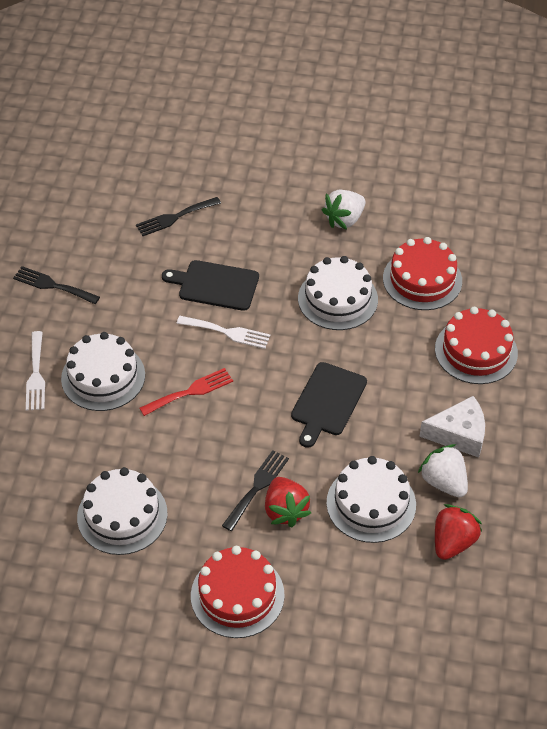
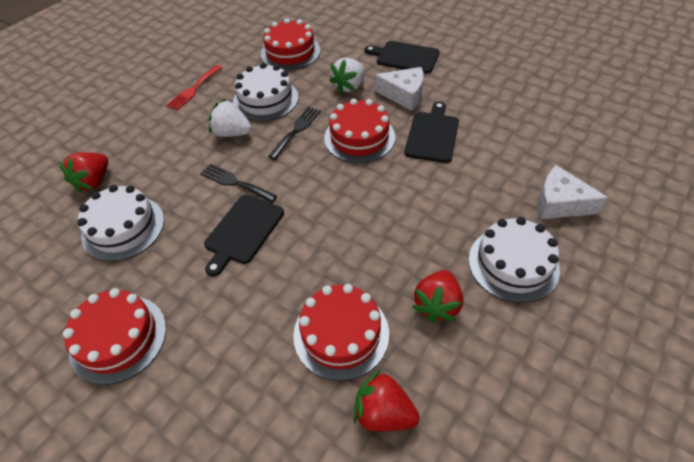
black cutting board: [162,260,259,311] [291,362,367,448] = 2 -> [204,195,284,277] [364,41,440,74] [404,101,459,163] = 3
black fork: [13,266,100,304] [136,197,221,236] [222,450,289,531] = 3 -> [200,163,277,203] [268,107,321,160] = 2
red cake: [191,546,285,638] [383,237,462,310] [435,307,518,384] = 3 -> [63,288,166,385] [261,18,320,70] [293,284,389,381] [324,99,395,163] = 4
red strawberry: [265,477,311,527] [435,504,482,560] = 2 -> [59,152,108,193] [353,370,420,431] [412,270,463,323] = 3
white cake: [61,332,145,411] [77,467,168,555] [298,256,378,330] [327,456,416,543] = 4 -> [77,185,164,262] [233,63,299,122] [469,217,560,303] = 3
white cheese: [420,396,485,458] = 1 -> [375,67,424,111] [538,165,608,219] = 2
white fork: [26,331,45,411] [176,316,270,349] = 2 -> none = 0

